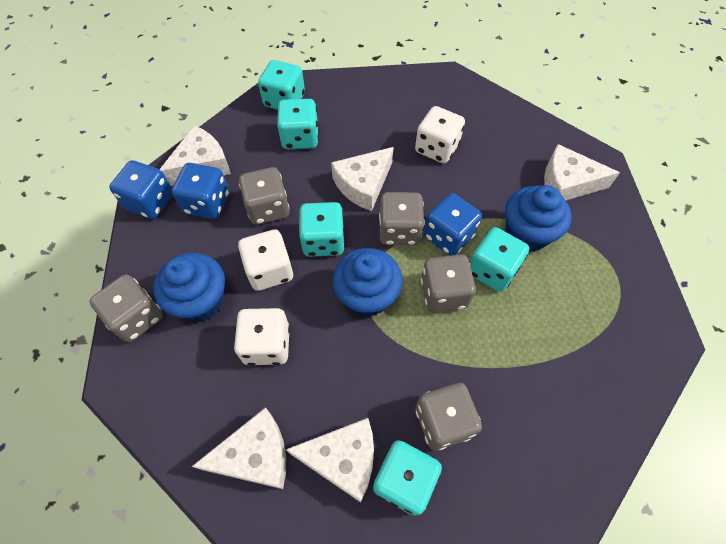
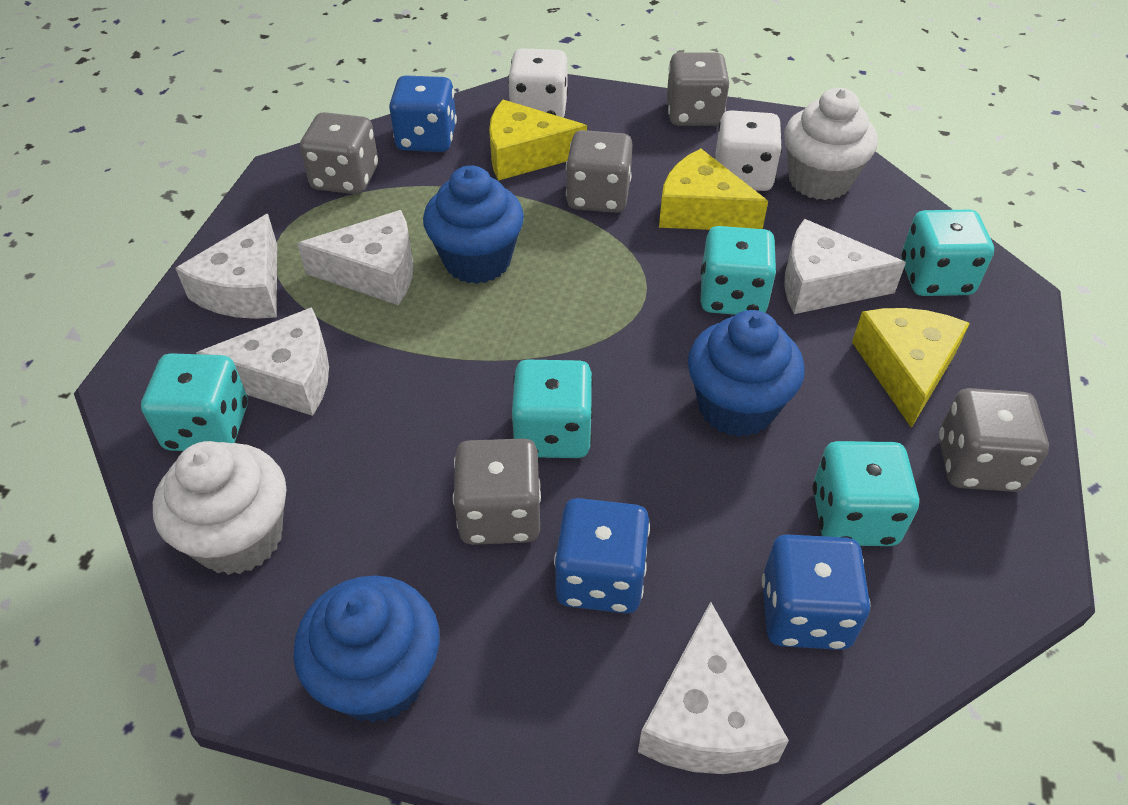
white cupcake: none = 0 -> [153,441,286,575] [784,88,878,200] = 2
white dice: [234,308,290,366] [238,230,293,291] [415,106,465,163] = 3 -> [508,48,568,118] [715,110,782,191] = 2
yellow cheese: none = 0 -> [489,100,587,181] [659,149,768,230] [852,308,970,428] = 3

